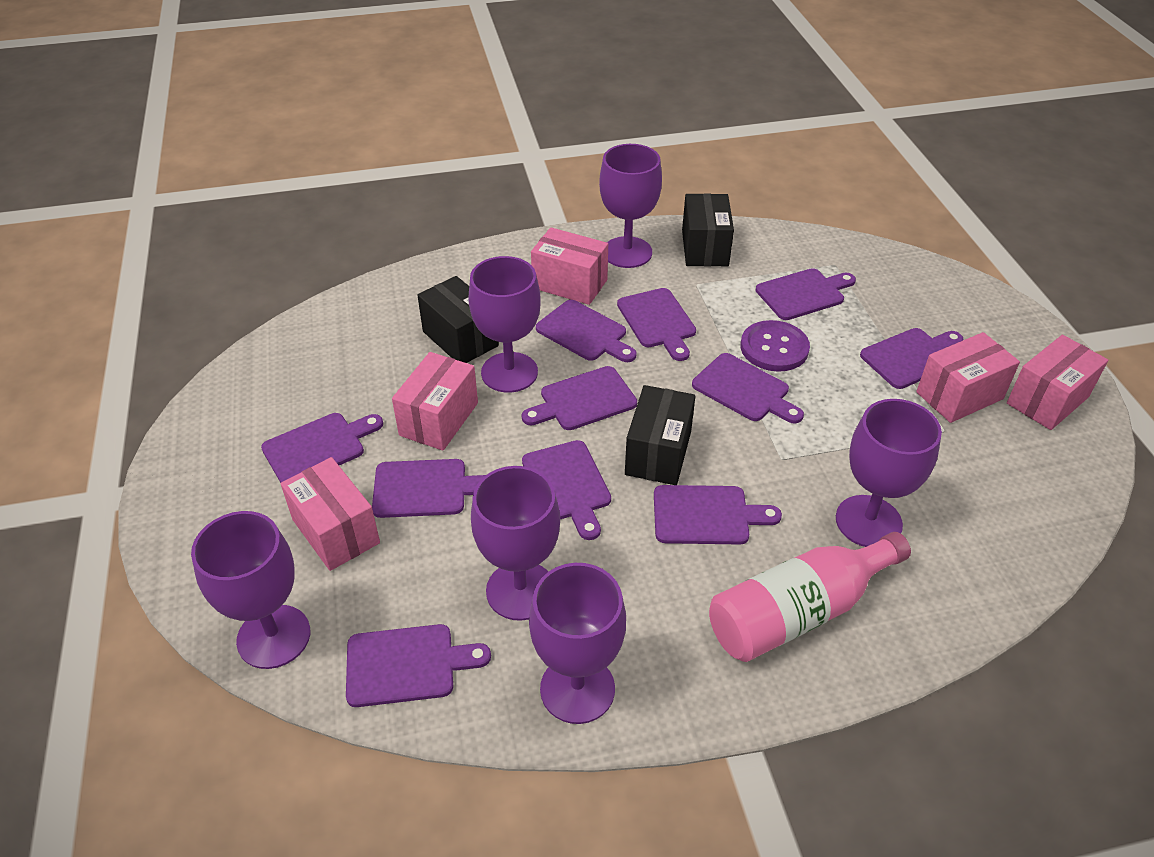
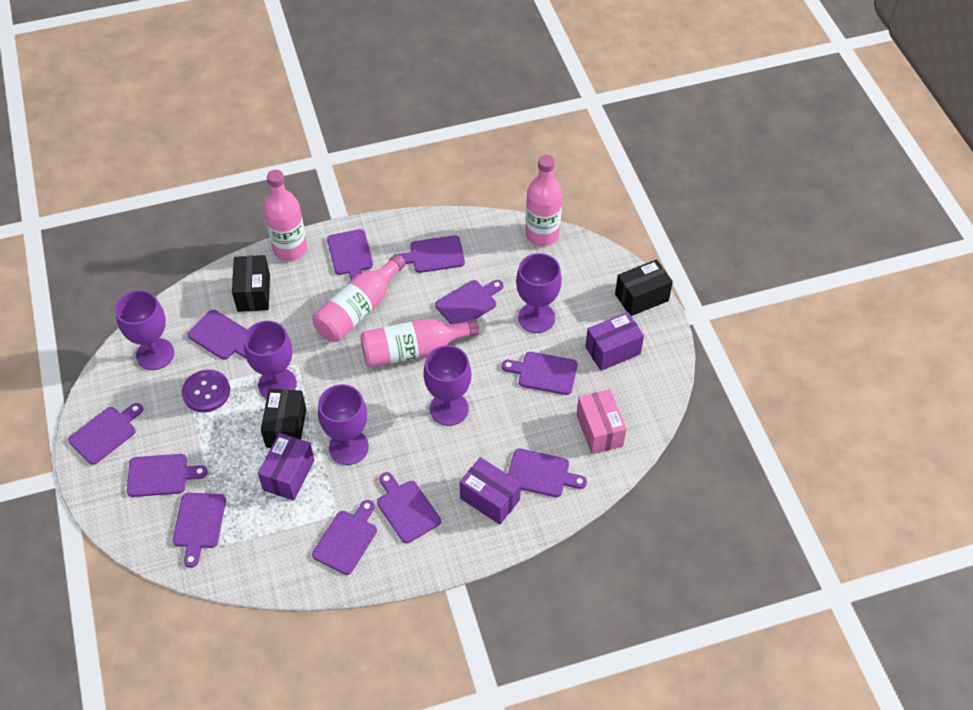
pink bottle: [709,532,911,662] = 1 -> [264,170,307,261] [312,254,406,342] [360,319,479,368] [525,155,562,246] = 4
pink box: [280,457,380,571] [392,352,478,451] [531,227,608,305] [916,332,1020,423] [1007,335,1108,430] = 5 -> [576,389,627,454] = 1
purple box: none = 0 -> [258,433,314,501] [459,457,521,525] [585,312,644,371] = 3
purple goblet: [191,511,310,669] [468,256,541,393] [471,466,560,621] [529,563,626,724] [599,144,662,268] [836,399,942,547] = 6 -> [115,290,174,370] [244,321,297,399] [318,384,369,465] [423,345,471,426] [516,253,562,333] = 5

